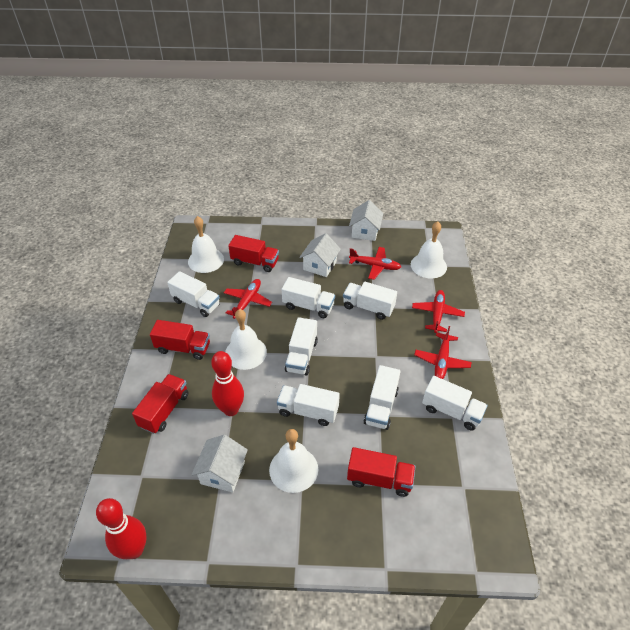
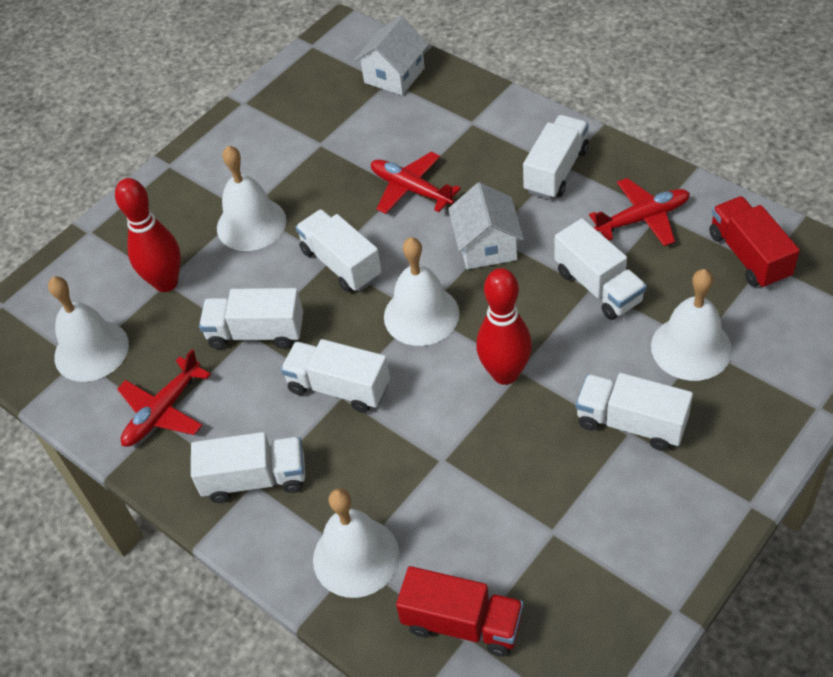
red plane: [224,279,272,319] [349,247,401,280] [412,290,465,333] [414,326,472,379] = 4 -> [117,349,211,447] [371,152,461,214] [589,178,690,246] = 3
red truck: [132,374,189,434] [150,320,210,360] [228,235,279,272] [347,447,416,497] = 4 -> [396,566,524,657] [709,196,800,289] = 2
white bell: [188,216,224,273] [225,309,267,370] [269,429,318,493] [411,221,447,278] = 4 -> [48,276,129,382] [217,146,286,251] [313,488,400,598] [384,237,460,346] [651,269,732,381] = 5
white house: [192,435,248,492] [299,233,341,277] [349,200,383,241] = 3 -> [354,16,429,95] [448,182,524,269] = 2

